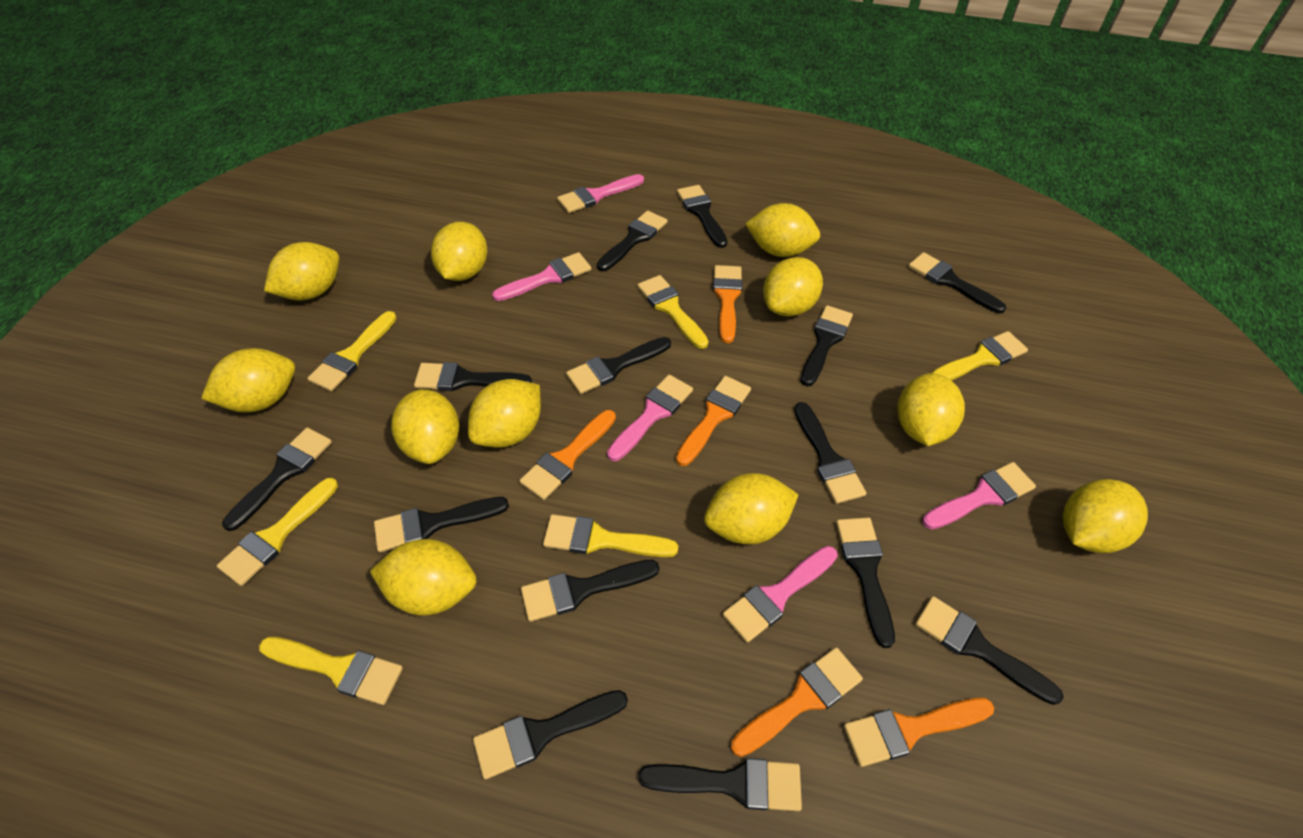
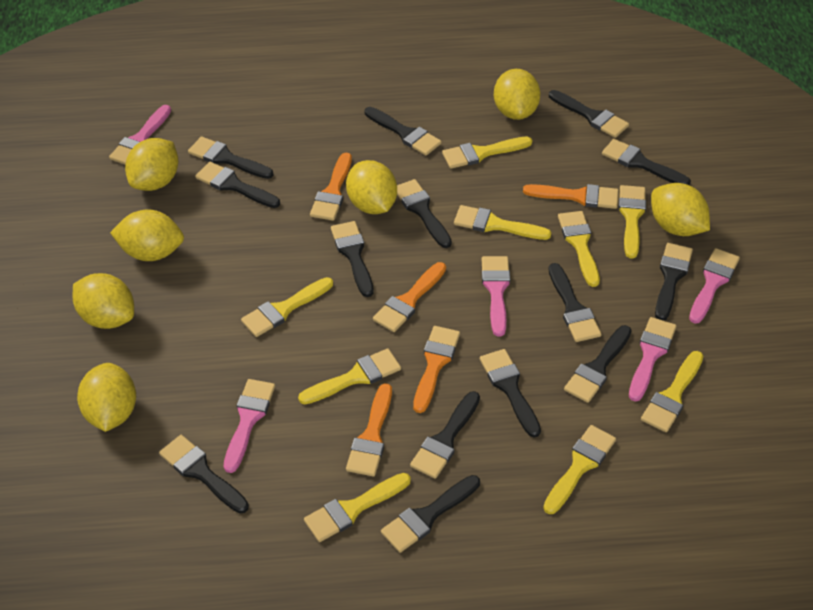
yellow brush: [217,478,338,586] [259,637,403,705] [307,311,397,391] [543,514,678,557] [637,275,709,349] [932,331,1028,380] = 6 -> [241,277,333,337] [298,349,401,405] [304,473,411,542] [442,136,533,169] [454,205,551,240] [543,425,616,514] [558,211,600,287] [619,185,646,259] [641,351,703,432] = 9
yellow lemon: [201,348,295,412] [264,242,339,300] [370,539,476,616] [391,389,459,464] [431,222,487,281] [468,379,541,448] [704,473,799,545] [745,203,820,257] [763,257,823,317] [897,373,965,446] [1063,479,1148,553] = 11 -> [73,273,134,329] [77,363,136,432] [110,209,184,261] [125,138,178,191] [346,160,397,214] [494,69,541,120] [651,183,710,236] = 7

